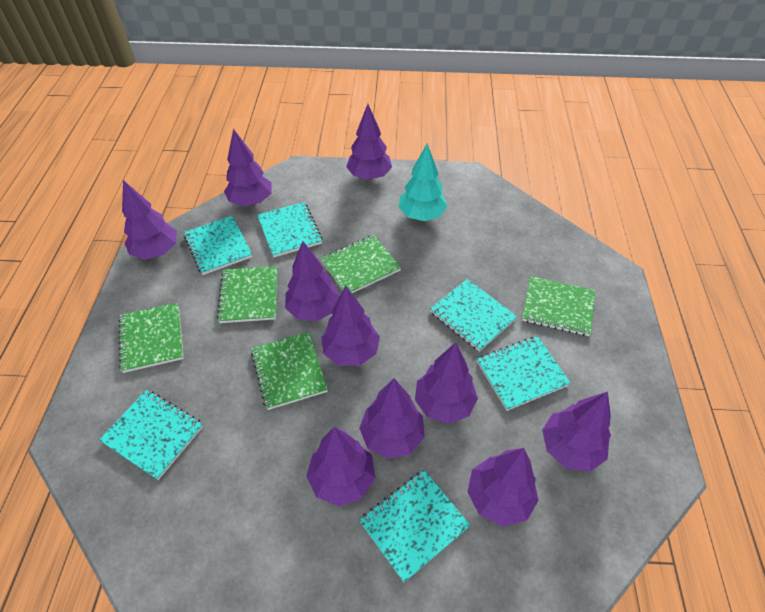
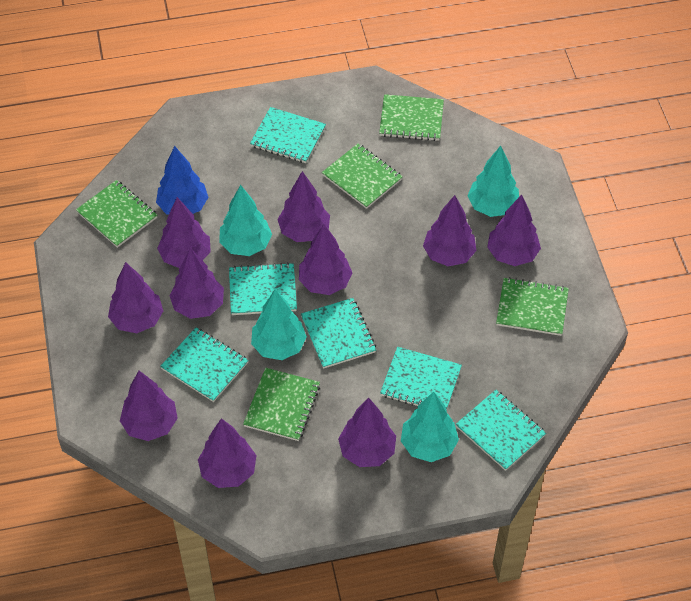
blue tree: none = 0 -> [156,146,209,215] = 1
turquoise tree: [399,143,447,221] = 1 -> [219,185,272,256] [251,289,307,360] [401,392,459,462] [467,146,519,217] = 4

